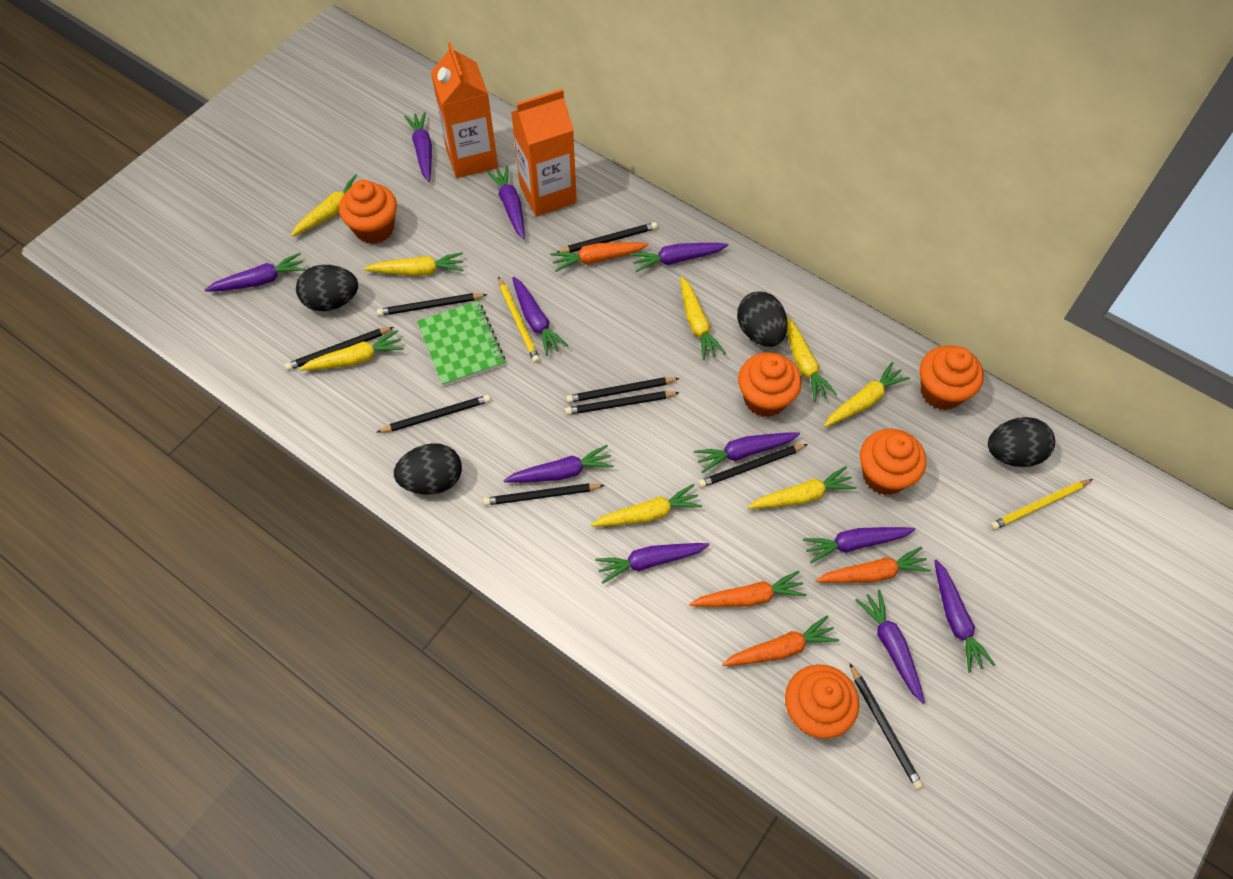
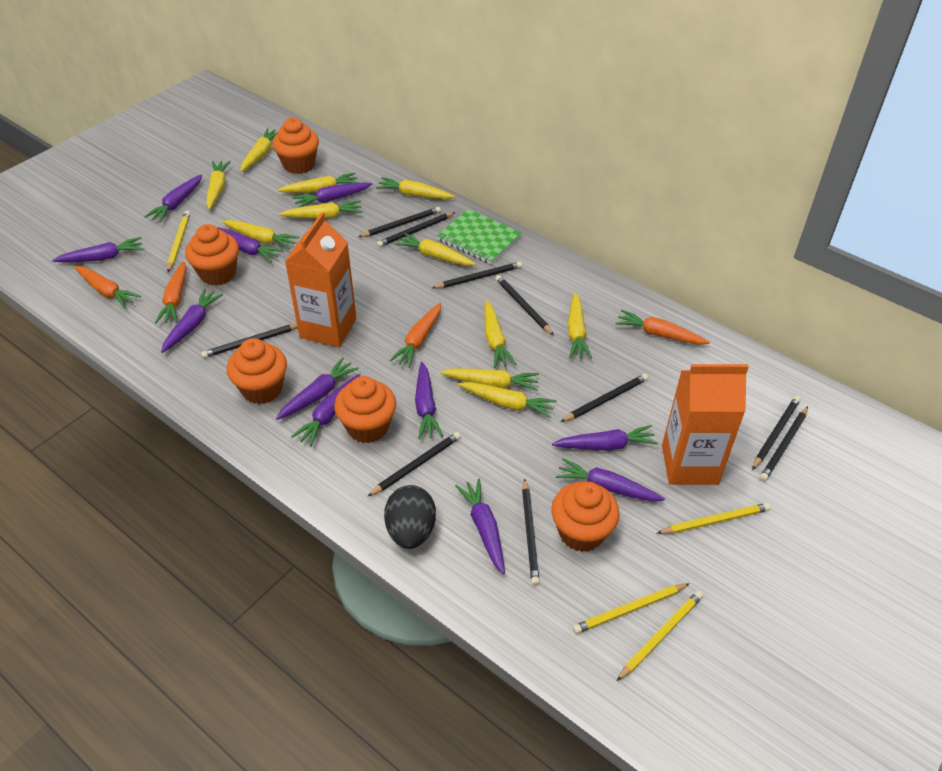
black egg: [296,265,358,311] [394,443,462,494] [737,291,788,347] [988,417,1055,467] = 4 -> [384,485,436,549] = 1
black pencil: [285,327,394,370] [377,293,487,316] [377,395,491,433] [483,483,605,506] [556,222,657,253] [565,391,680,415] [566,377,680,403] [698,444,808,488] [849,663,923,789] = 9 -> [201,324,298,358] [358,207,441,237] [368,432,461,496] [377,212,456,247] [432,262,522,288] [495,275,554,335] [522,478,540,585] [561,374,648,422] [752,396,801,470] [760,406,808,481] = 10
yellow carrot: [291,174,357,237] [299,330,404,370] [364,252,464,276] [591,484,702,527] [680,276,726,360] [748,466,857,509] [787,317,837,402] [824,362,910,427] = 8 -> [206,161,231,210] [222,220,299,250] [240,128,278,172] [278,173,359,193] [279,201,362,219] [376,177,455,199] [395,233,476,266] [440,369,539,391] [458,382,557,418] [485,300,517,368] [567,293,592,359] = 11
yellow pencil: [498,276,540,363] [990,479,1093,530] = 2 -> [167,211,190,272] [573,583,690,634] [617,591,703,681] [657,503,771,534] = 4

